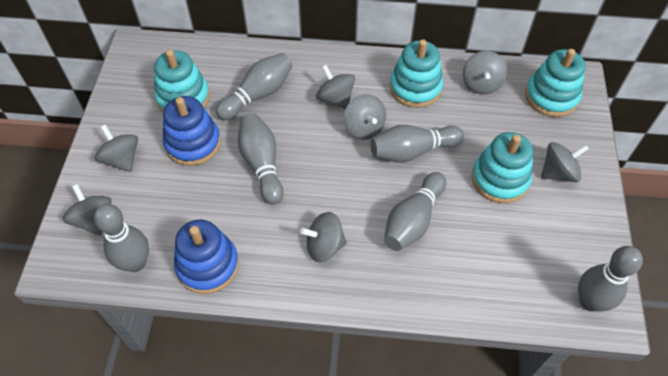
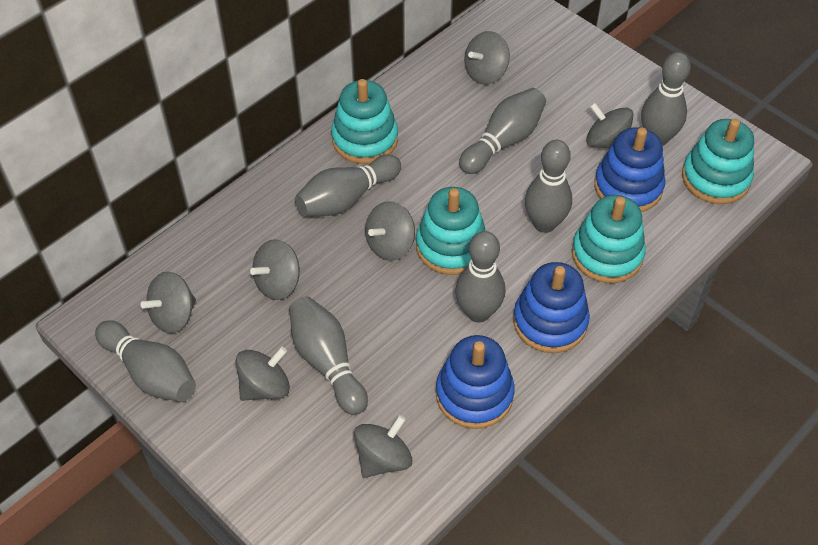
blue stacking toy: [163,96,221,166] [174,220,239,294] = 2 -> [436,335,515,429] [513,262,590,353] [594,127,665,212] = 3
grey bowling pin: [94,204,149,272] [216,53,293,120] [238,113,284,205] [370,125,464,162] [384,172,446,251] [578,246,643,312] = 6 -> [95,320,196,402] [289,296,368,415] [295,154,401,216] [455,231,505,322] [459,88,546,174] [525,140,572,233] [641,52,691,146] = 7

